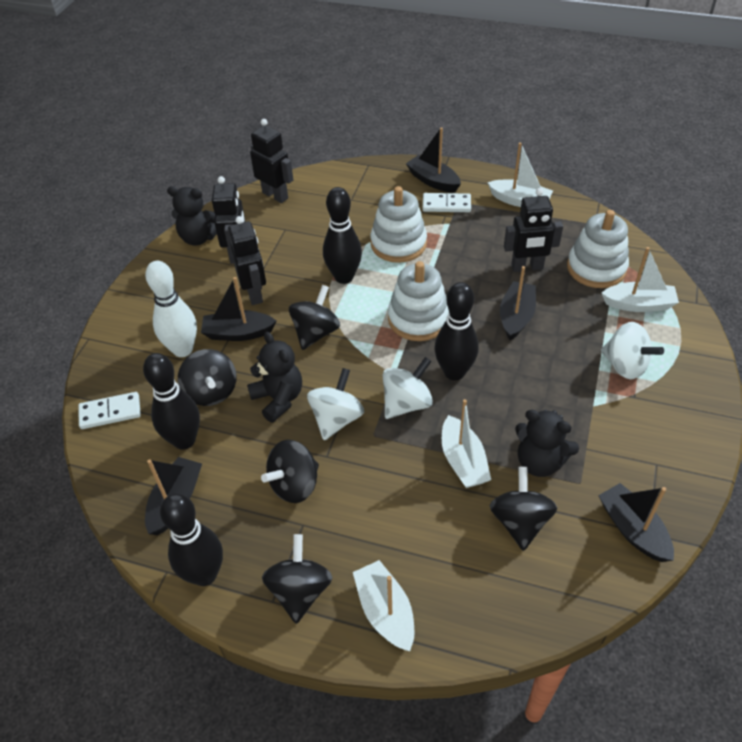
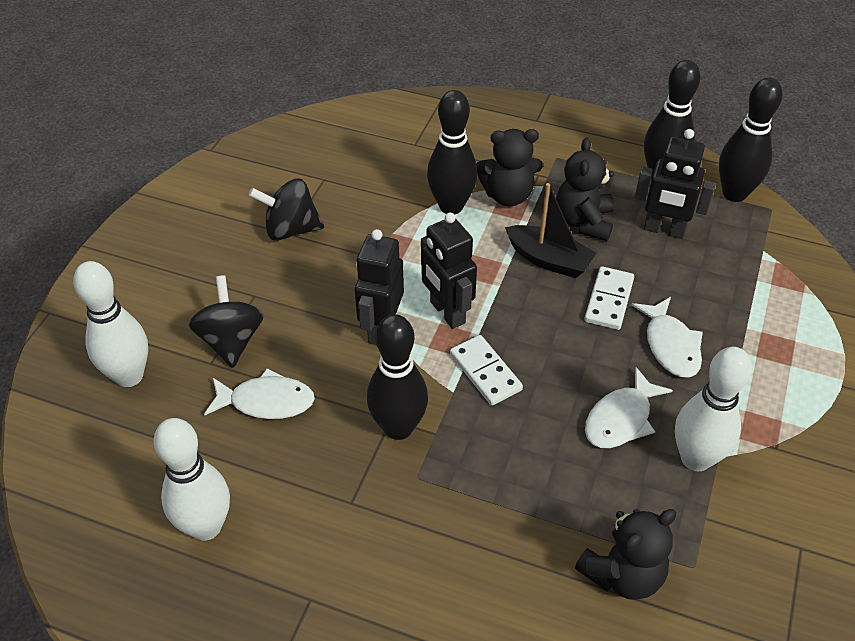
black boat: [145,457,202,535] [201,277,277,341] [406,127,461,192] [500,266,536,340] [598,483,674,562] = 5 -> [505,183,596,278] = 1
black robot: [212,176,245,264] [228,216,266,305] [250,119,293,203] [504,188,563,272] = 4 -> [355,229,404,345] [421,213,477,329] [635,129,716,239] = 3
black spinning top: [178,349,237,406] [261,440,319,503] [262,534,332,624] [289,285,340,350] [490,467,557,551] = 5 -> [189,275,264,368] [249,179,324,241] = 2
white boat: [353,560,414,651] [442,399,491,488] [487,142,553,207] [602,247,679,312] = 4 -> none = 0
white bowling pin: [145,261,197,357] = 1 -> [73,261,148,387] [154,418,230,541] [675,347,752,471] = 3
white fish: none = 0 -> [204,368,315,419] [585,367,673,448] [632,297,703,378] = 3
white spinning top: [307,368,364,440] [383,357,433,419] [601,322,664,379] = 3 -> none = 0
white stacking toy: [370,186,427,263] [388,261,449,341] [567,210,629,288] = 3 -> none = 0

